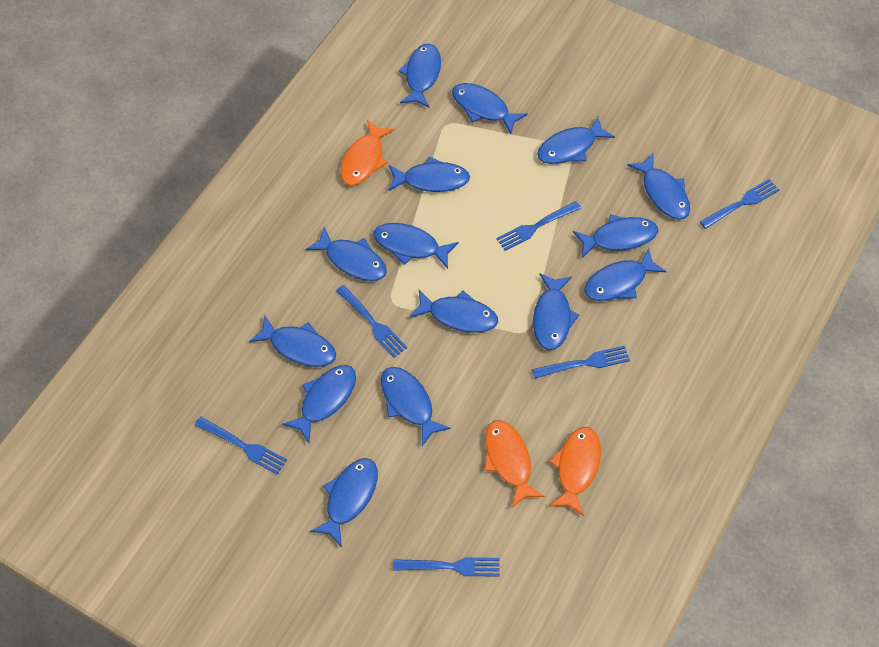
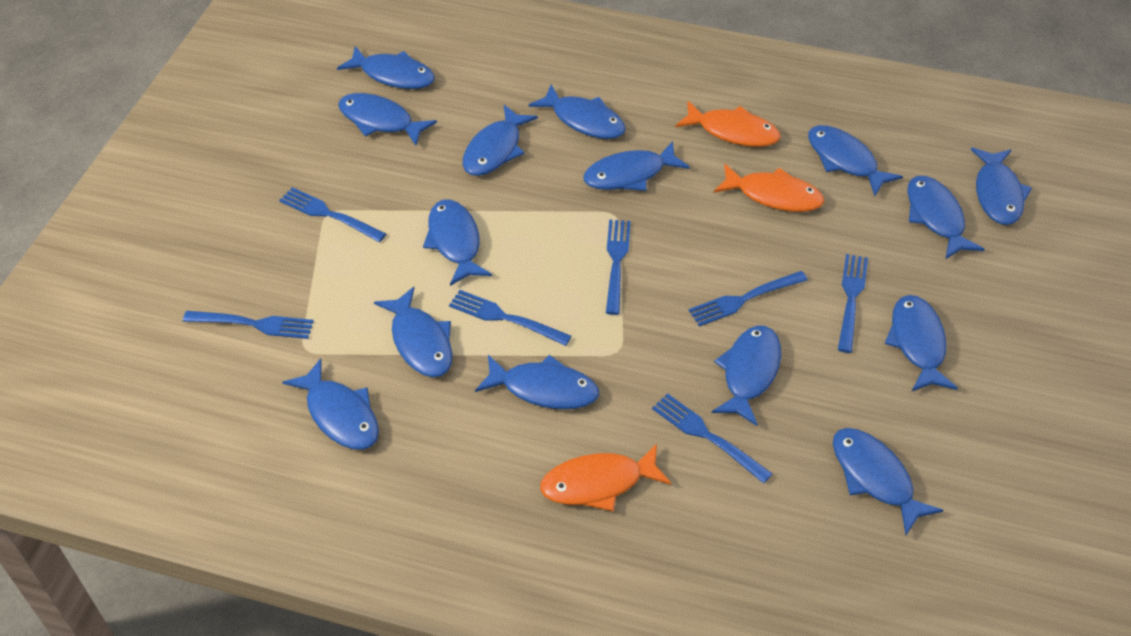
blue fork: [195,416,287,475] [336,285,407,358] [393,557,500,577] [496,201,581,251] [532,346,630,379] [700,179,779,229] = 6 -> [183,311,314,339] [279,187,386,242] [449,290,571,346] [606,220,631,315] [652,393,772,483] [688,271,808,327] [838,254,868,353] = 7

